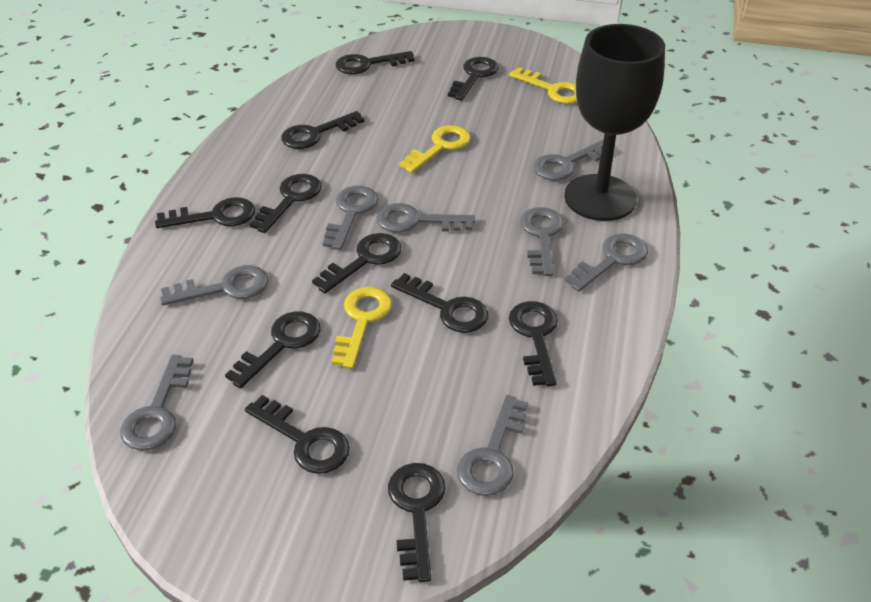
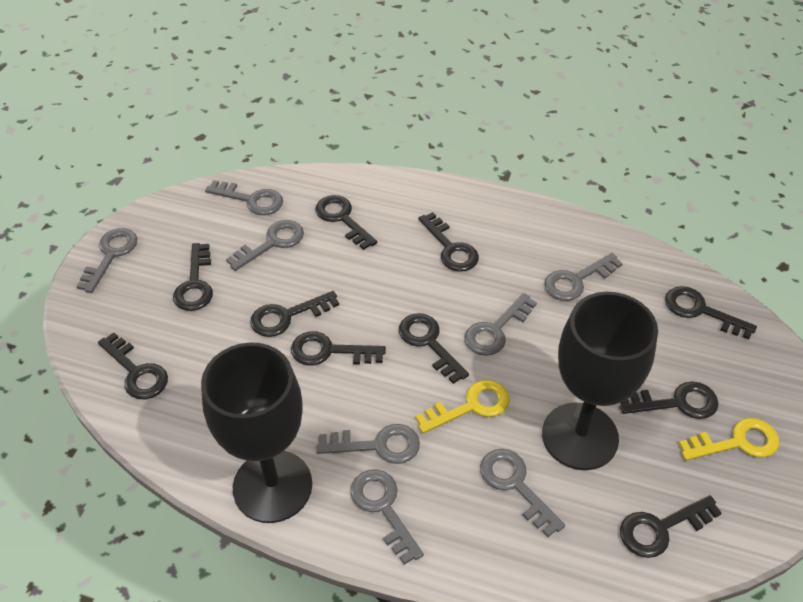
black goblet: [564,24,665,221] = 1 -> [201,342,312,523] [542,292,658,470] = 2
black key: [155,197,255,228] [225,311,320,389] [245,395,350,474] [249,174,322,233] [281,111,364,149] [312,233,401,293] [336,51,414,74] [388,463,445,582] [391,273,488,333] [448,57,499,100] [509,301,558,386] = 11 -> [98,332,168,399] [173,243,213,311] [250,291,339,337] [291,331,386,366] [315,195,377,250] [399,313,469,384] [418,212,479,272] [620,381,719,419] [620,495,722,558] [665,286,757,339] = 10
yellow key: [332,287,392,369] [399,125,471,173] [509,67,577,104] = 3 -> [415,380,510,433] [678,418,779,461] = 2

